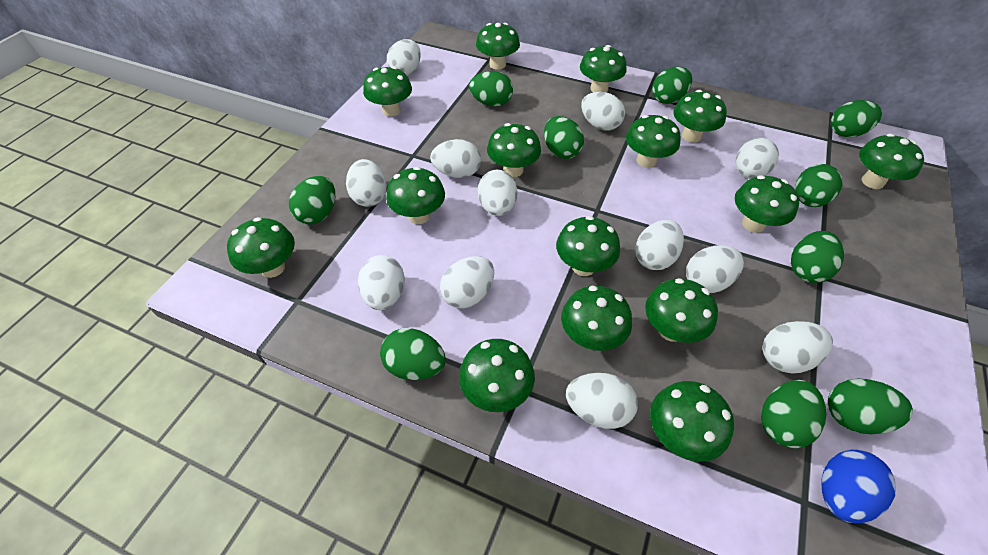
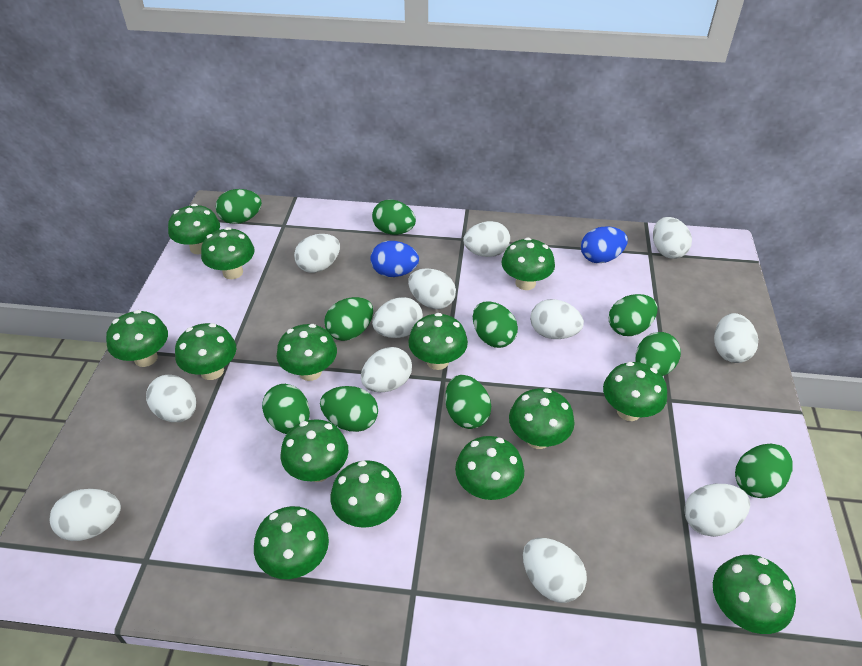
blue egg: [821,450,896,523] = 1 -> [370,241,419,277] [581,226,628,263] = 2
green mushroom: [227,217,295,278] [363,66,412,117] [386,167,445,224] [459,339,535,412] [476,23,520,70] [487,123,541,177] [556,216,620,276] [561,285,632,351] [580,45,627,92] [626,115,681,168] [645,278,718,343] [650,381,734,462] [673,90,727,143] [735,175,799,233] [859,134,924,189] = 15 -> [106,310,168,367] [168,204,220,254] [175,323,236,380] [201,227,255,279] [254,506,329,579] [277,324,337,381] [281,419,348,482] [331,460,401,528] [408,313,468,370] [455,436,524,500] [501,238,555,290] [509,388,575,449] [603,362,667,421] [713,555,796,634] = 14

